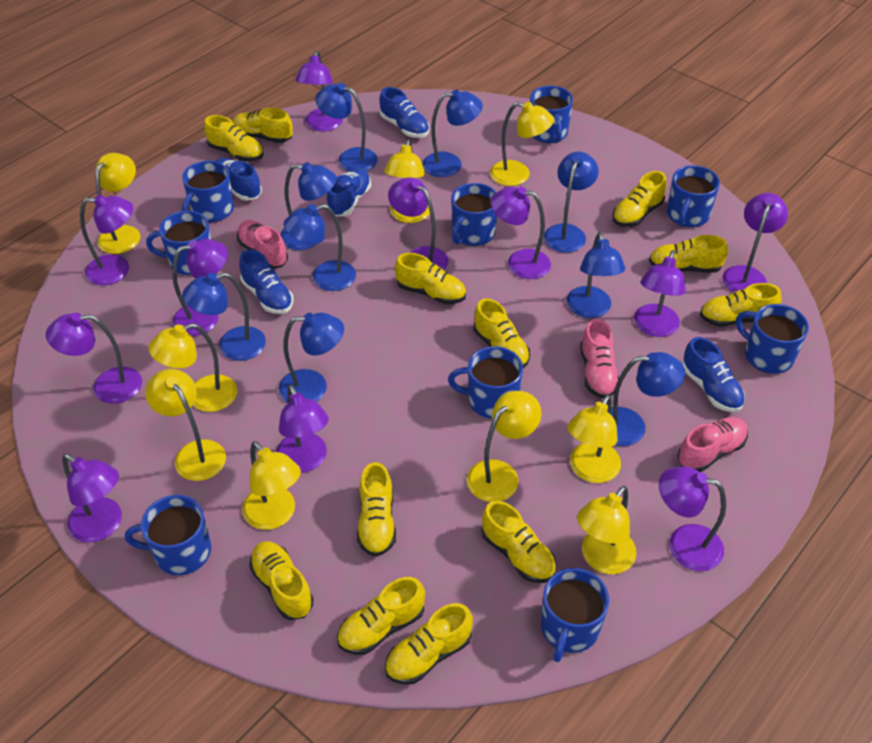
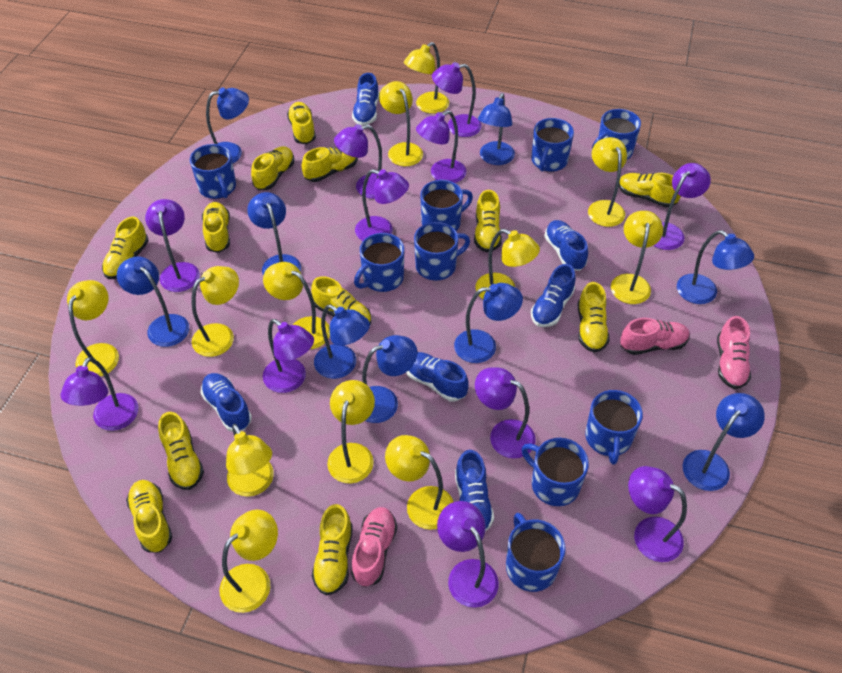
blue shoe: [216,158,262,201] [239,249,293,314] [327,168,371,217] [379,87,429,138] [682,337,745,412] = 5 -> [200,373,252,432] [352,73,379,126] [406,352,469,401] [455,450,494,532] [531,264,576,327] [544,220,588,271] = 6
yellow lamp: [96,153,141,254] [145,369,226,481] [148,323,237,412] [242,441,301,530] [384,139,430,223] [467,391,542,502] [490,102,554,186] [568,395,621,483] [577,486,637,574] = 9 -> [67,280,119,377] [192,266,239,357] [220,510,278,613] [226,424,274,497] [263,262,330,349] [327,380,375,484] [379,81,423,166] [385,435,453,530] [404,42,449,114] [475,229,540,299] [588,137,627,227] [611,211,663,304] = 12

